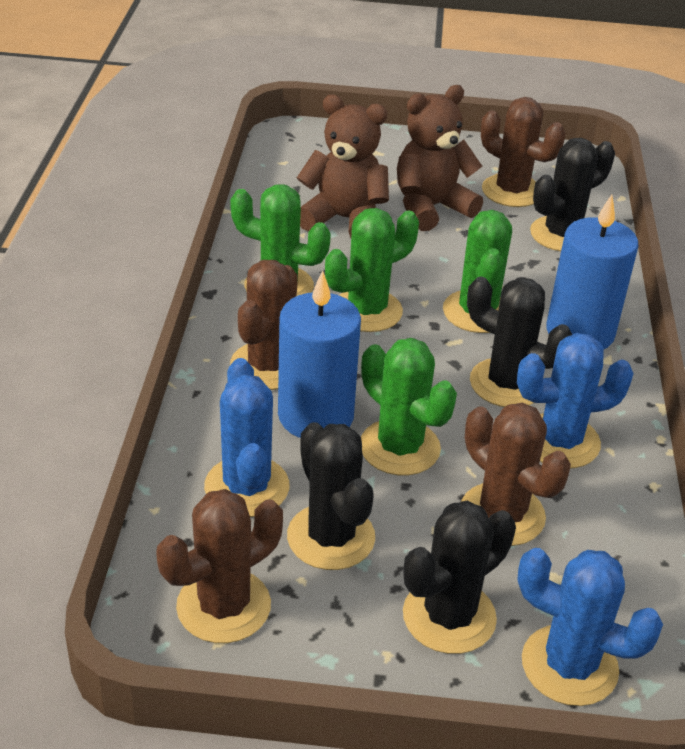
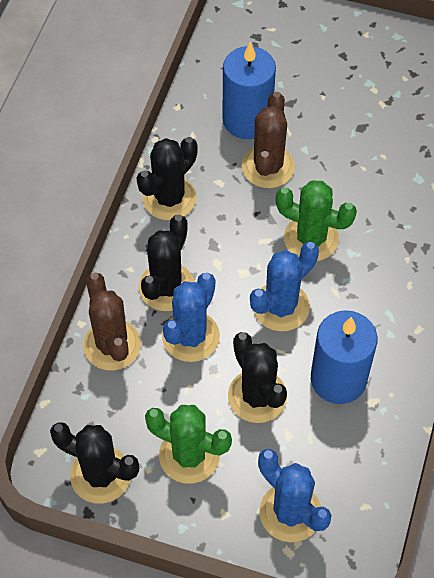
brown cactus: [156,489,283,643] [230,260,298,390] [461,403,571,546] [481,97,565,207] = 4 -> [83,273,141,371] [242,92,295,188] = 2
brown teddy bear: [297,94,389,238] [397,85,483,231] = 2 -> none = 0
green cactus: [230,184,331,296] [325,208,419,332] [361,338,457,475] [443,210,512,333] = 4 -> [145,405,232,484] [276,180,357,261] = 2

